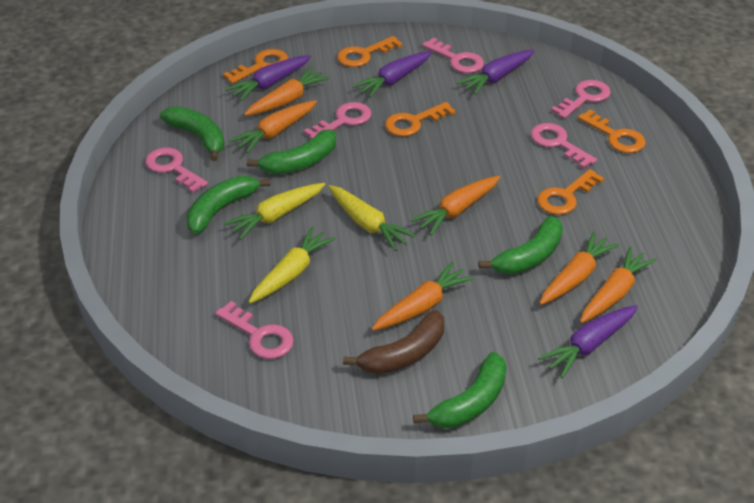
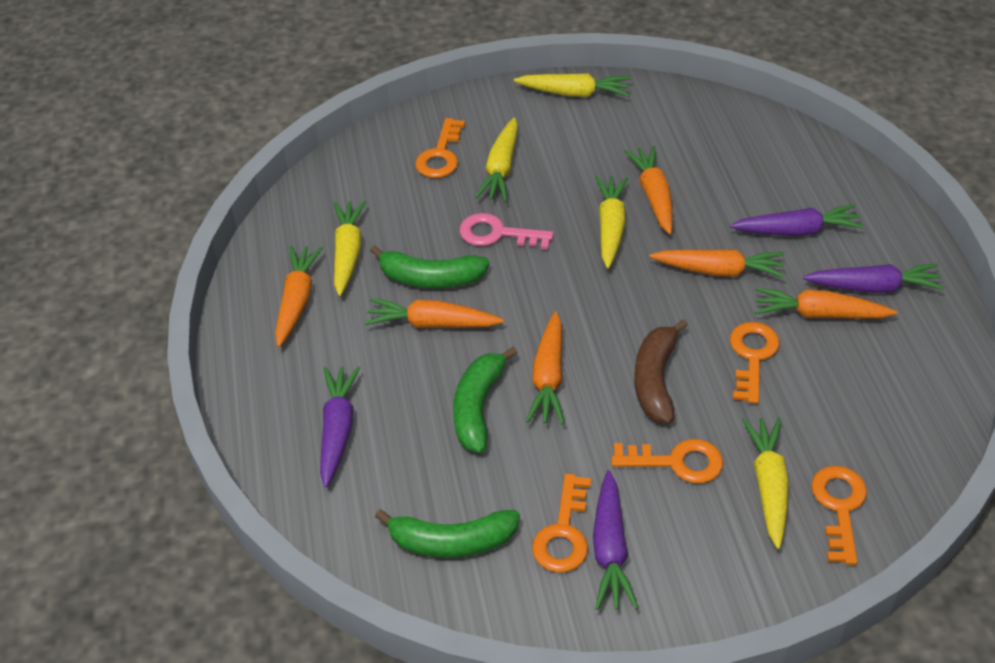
green banana: [160,106,224,161] [186,176,271,234] [247,129,336,174] [413,352,507,429] [479,216,563,274] = 5 -> [370,245,490,288] [375,509,520,558] [453,347,517,453] = 3
pink key: [145,148,208,193] [215,301,294,359] [304,102,372,139] [422,37,484,73] [530,123,597,169] [551,80,611,119] = 6 -> [460,213,554,250] = 1
yellow carrot: [224,183,325,240] [249,227,336,303] [328,185,416,251] = 3 -> [334,200,366,296] [475,117,518,202] [514,73,631,97] [595,176,628,269] [742,418,789,549] = 5

